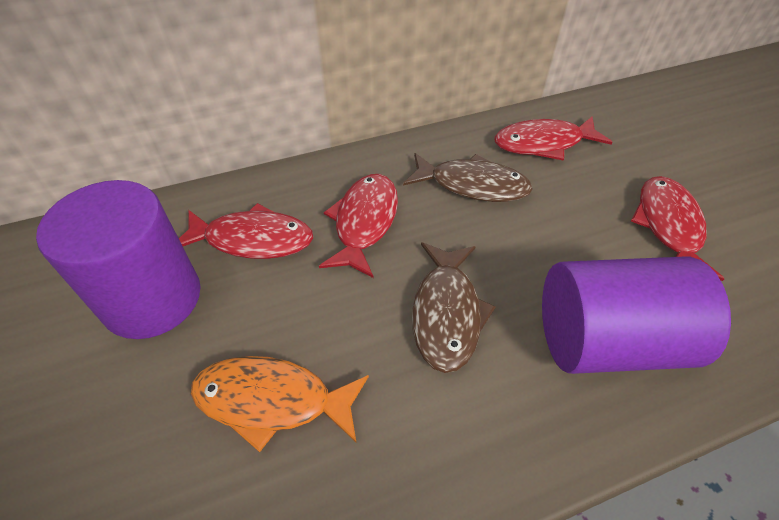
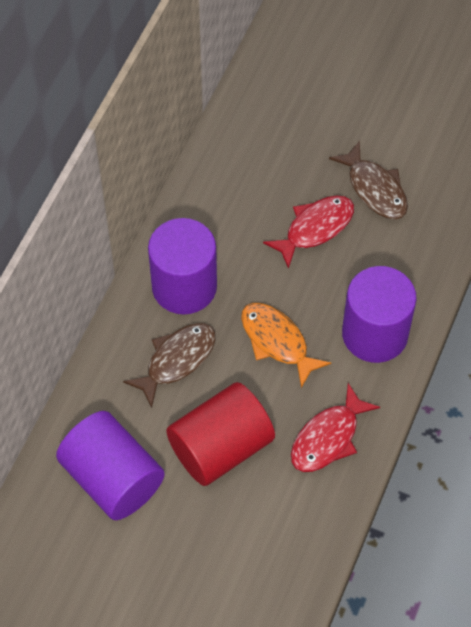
purple cylinder: [36,180,201,339] [542,256,731,374] = 2 -> [56,411,165,520] [148,218,217,314] [342,266,417,363] = 3
red cylinder: none = 0 -> [166,382,275,486] = 1
red fish: [179,203,313,259] [319,174,398,278] [494,116,613,161] [631,176,724,281] = 4 -> [263,196,354,269] [291,383,380,472] = 2

